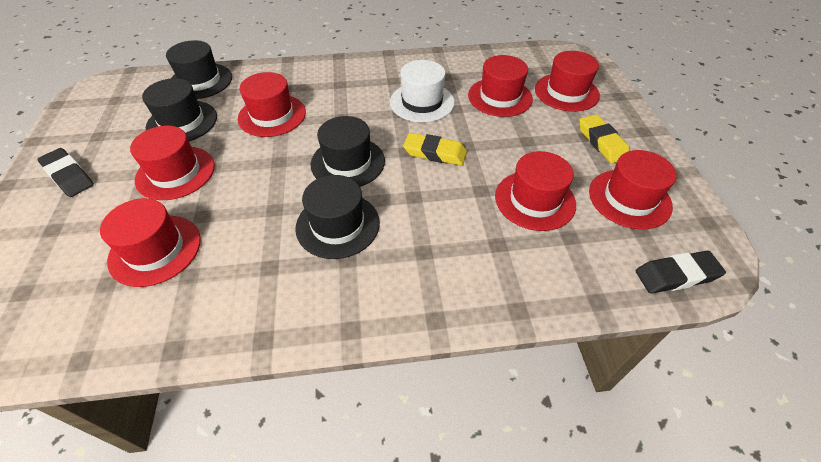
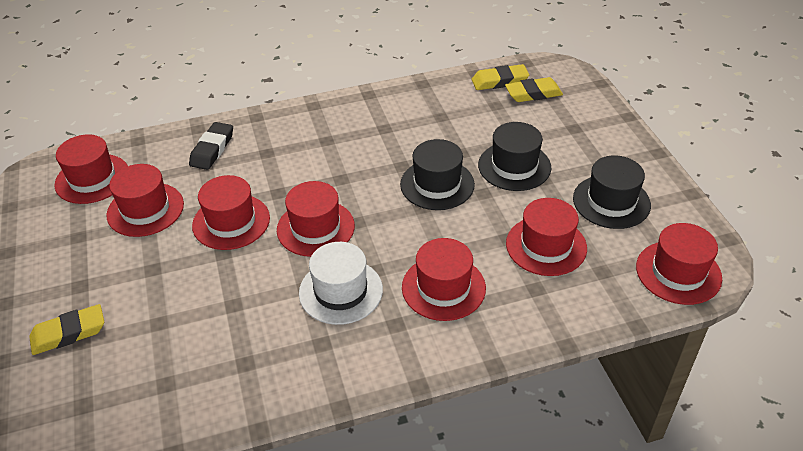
black eraser: [38,148,94,197] [636,251,726,294] = 2 -> [189,122,233,170] = 1
black hat: [142,78,217,141] [166,40,232,99] [295,175,380,259] [311,116,385,187] = 4 -> [400,139,475,210] [478,122,551,191] [573,155,651,229] = 3
yellow eraser: [403,133,467,166] [579,114,629,164] = 2 -> [29,304,104,355] [472,64,529,90] [505,77,563,102] = 3

